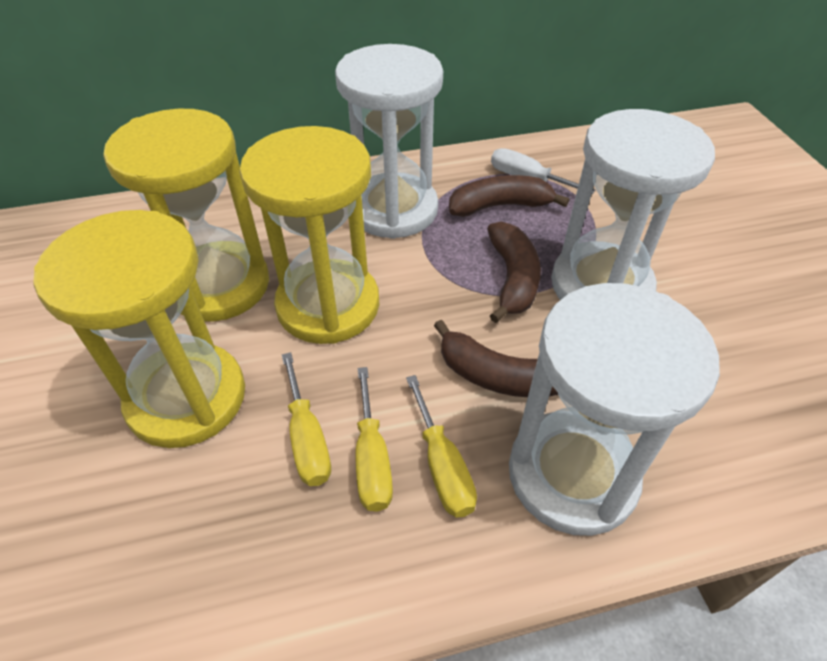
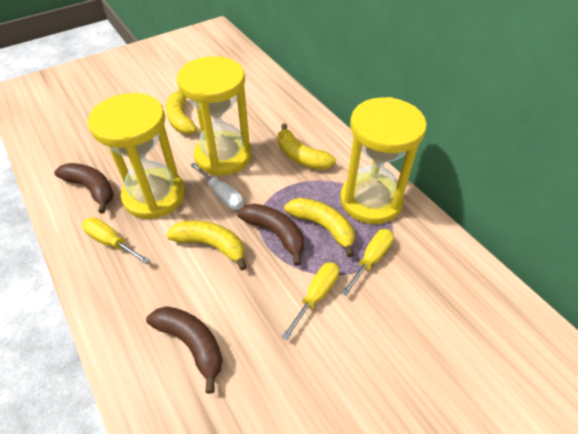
white hourglass: [335,44,443,239] [509,283,720,536] [551,109,715,300] = 3 -> none = 0
yellow banana: none = 0 -> [166,90,197,135] [166,220,247,270] [278,123,336,170] [284,198,355,257] = 4

